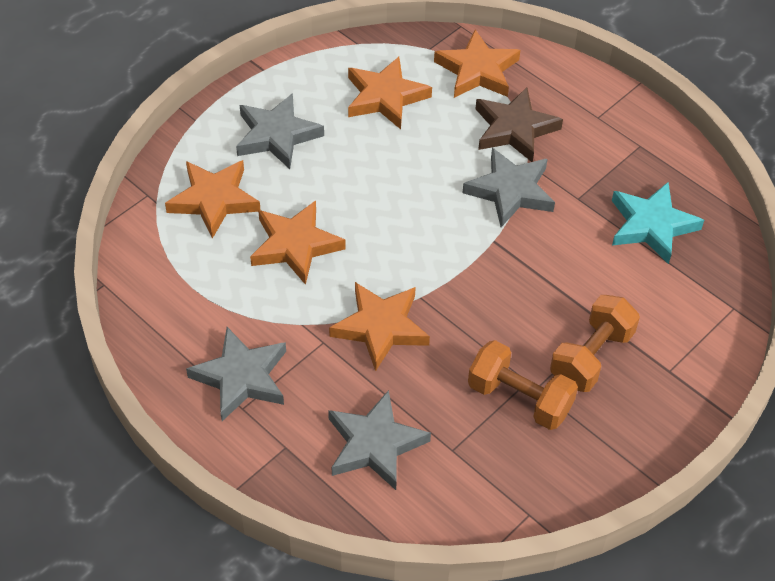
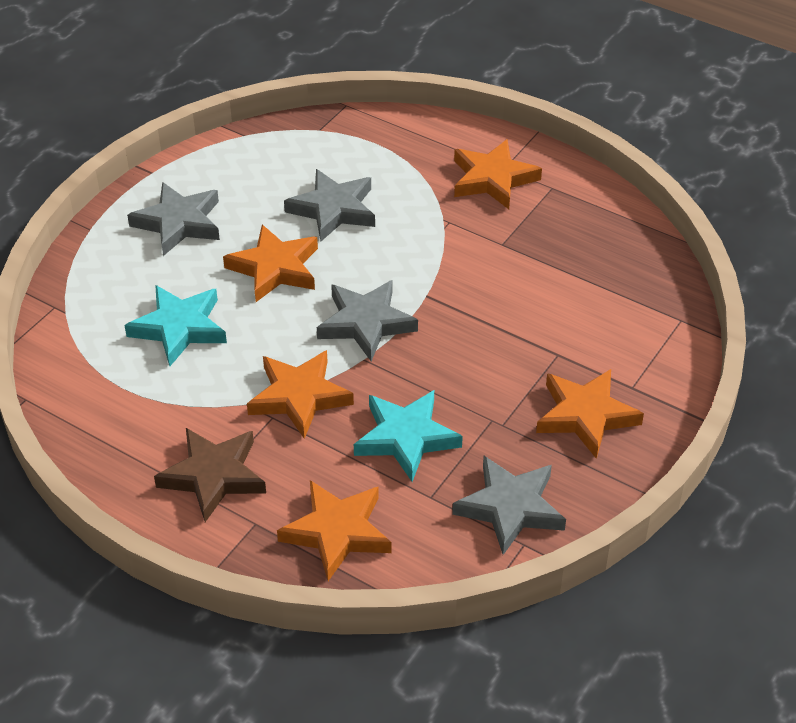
orange dumbbell: [468,340,578,430] [550,295,640,392] = 2 -> none = 0
turquoise star: [612,182,704,264] = 1 -> [124,285,227,366] [354,390,463,482] = 2

